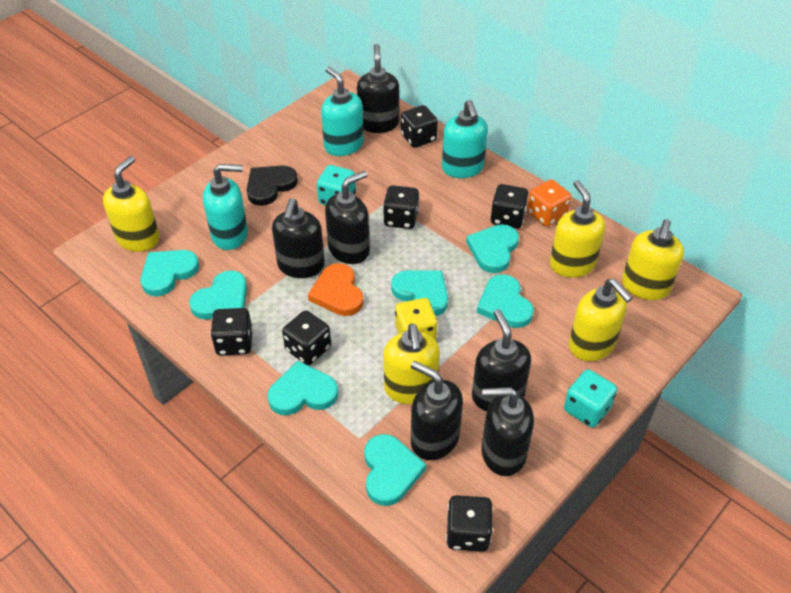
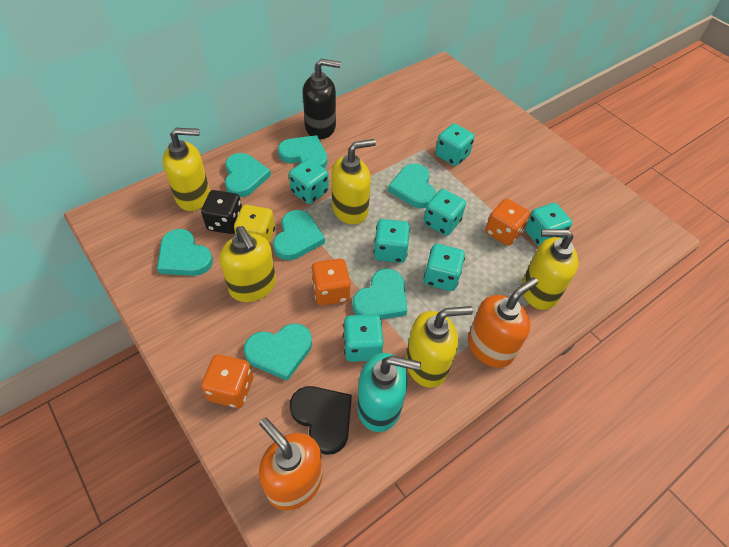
black dice: [211,308,253,356] [282,310,331,365] [383,185,419,229] [401,105,438,148] [446,495,493,552] [490,184,529,229] = 6 -> [201,190,242,234] = 1
black soap dispenser: [272,198,325,278] [325,171,370,264] [357,44,399,133] [411,361,463,460] [472,309,531,411] [481,387,534,476] = 6 -> [303,59,341,139] = 1
orange dice: [527,179,571,227] = 1 -> [201,354,253,408] [311,259,351,306] [485,199,530,246] = 3
orange heart: [308,263,363,316] = 1 -> none = 0
orange soap dispenser: none = 0 -> [259,418,323,511] [468,277,538,368] = 2
turquoise dice: [317,165,356,205] [564,369,617,428] = 2 -> [289,159,329,204] [343,314,384,362] [374,219,410,263] [424,189,466,236] [424,244,465,291] [435,124,475,166] [525,203,572,247] = 7
turquoise soap dispenser: [203,164,248,250] [321,67,364,156] [442,100,488,178] = 3 -> [357,353,421,432] = 1

